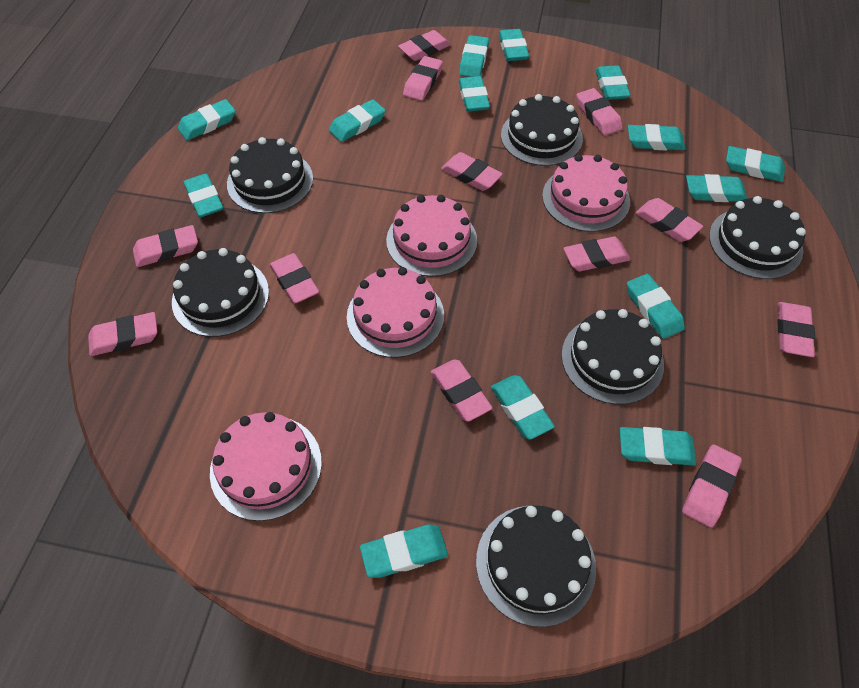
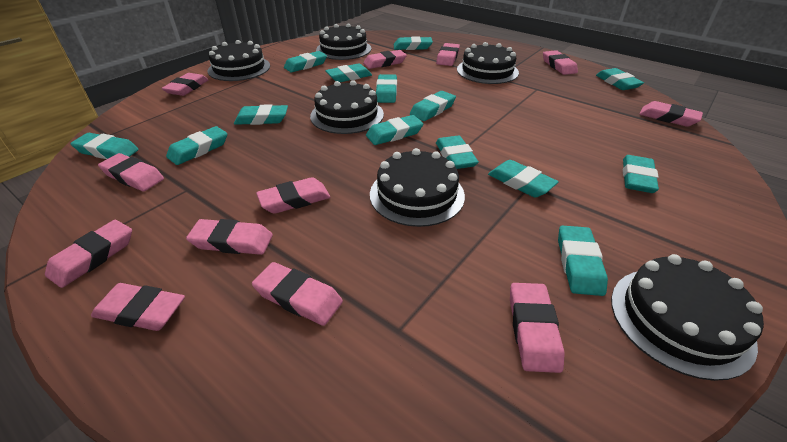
pink cake: [210,412,322,521] [347,267,444,358] [386,195,477,277] [542,154,630,232] = 4 -> none = 0

